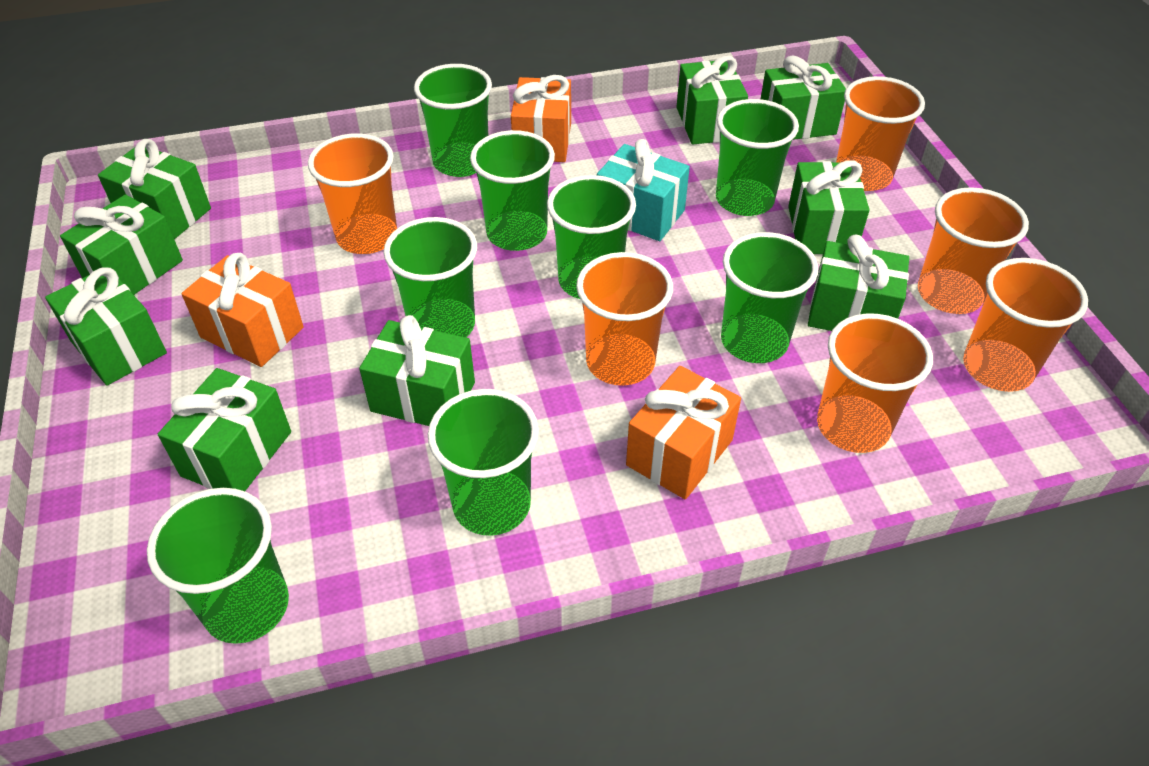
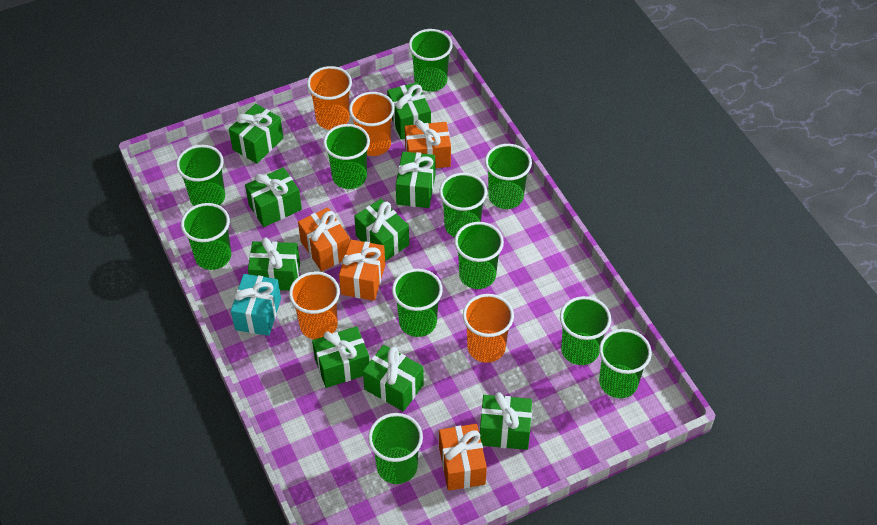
green cup: [147,488,289,644] [384,217,477,337] [414,64,492,177] [428,389,539,536] [470,130,555,251] [547,175,636,299] [716,99,799,216] [721,232,818,363] = 8 -> [176,145,225,206] [181,203,231,270] [323,124,370,189] [368,413,423,484] [392,269,443,337] [409,29,453,92] [439,173,487,237] [454,222,504,289] [485,144,532,209] [560,296,611,365] [599,329,652,398] = 11
orange cup: [308,133,397,254] [576,252,673,386] [817,313,933,453] [836,76,925,191] [918,187,1029,314] [963,258,1088,392] = 6 -> [289,271,340,339] [307,66,352,130] [349,92,395,156] [463,294,514,363] = 4
orange gift: [181,253,304,367] [511,75,571,162] [626,366,741,499] = 3 -> [298,207,350,271] [339,240,385,301] [405,120,451,168] [439,424,487,491] = 4

